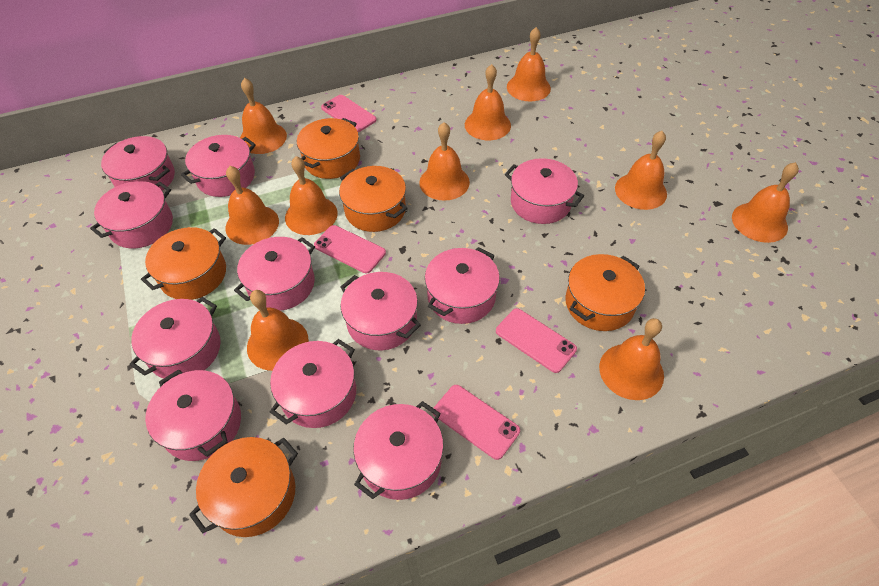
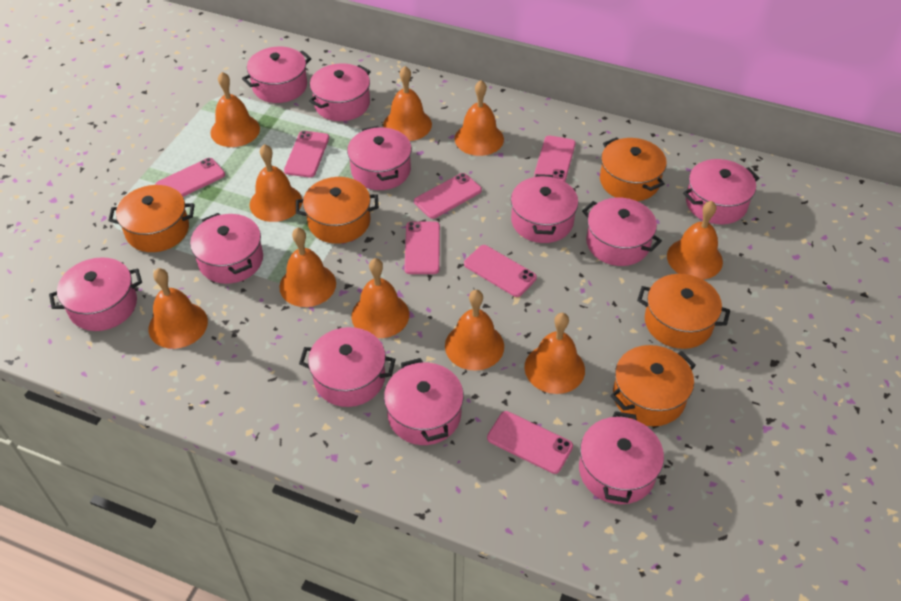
pink phone: [314,225,386,273] [321,95,377,132] [433,385,520,460] [496,308,577,373] = 4 -> [155,158,225,197] [284,131,329,177] [404,221,440,274] [414,173,482,219] [464,245,537,297] [487,411,573,474] [534,135,576,182] = 7

